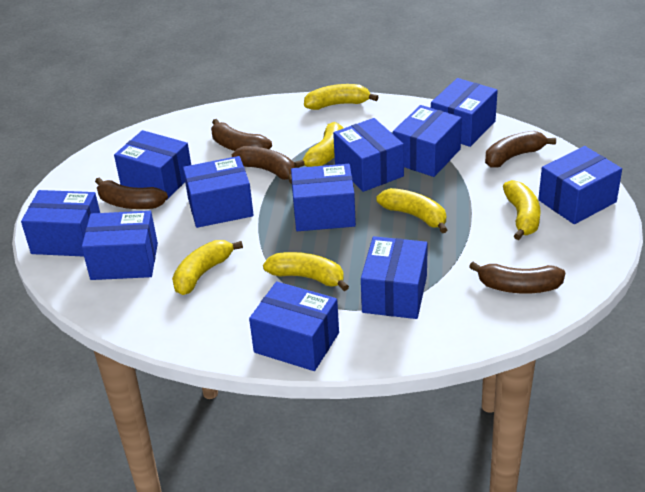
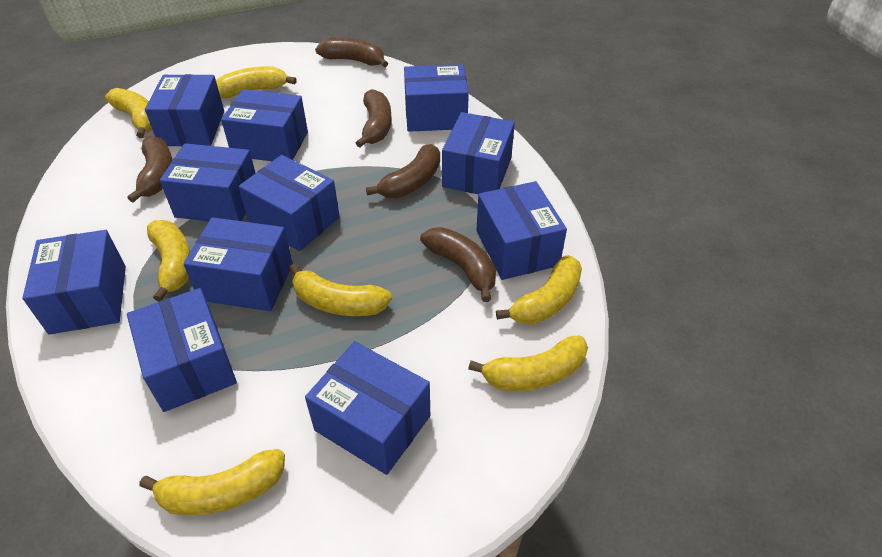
yellow banana: [172,240,243,295] [263,252,349,291] [294,122,343,168] [304,84,379,110] [376,188,447,233] [503,180,541,240] = 6 -> [105,88,152,138] [139,449,285,516] [147,220,190,301] [216,66,297,98] [289,264,392,316] [468,336,588,391] [496,255,582,325] = 7

